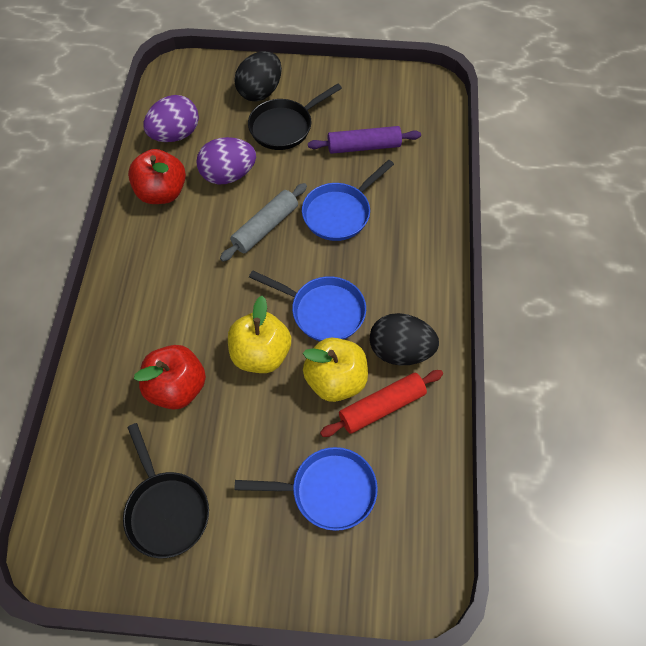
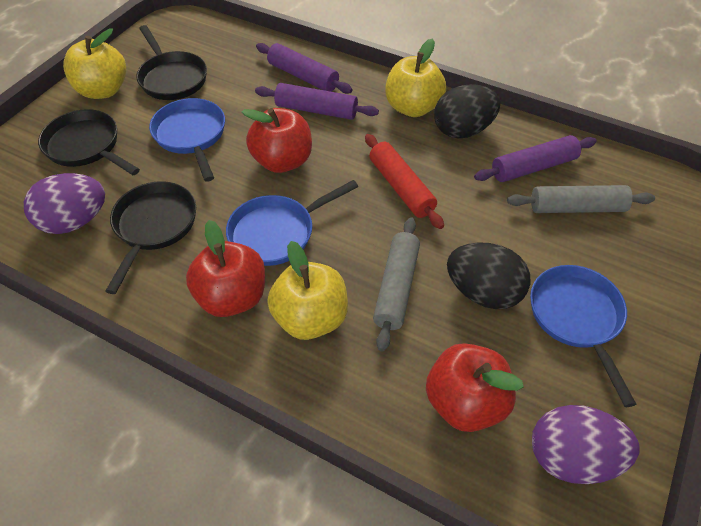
black pan: [123,423,209,558] [248,83,342,150] = 2 -> [38,109,140,175] [105,181,196,294] [136,25,207,100] = 3
grey rolling pin: [220,183,307,262] = 1 -> [373,217,420,352] [507,185,655,213] = 2
purple rolling pin: [308,126,421,154] = 1 -> [255,83,379,120] [256,43,353,93] [474,135,597,182] = 3
red apple: [128,149,186,204] [134,345,206,410] = 2 -> [186,220,265,317] [242,108,312,173] [426,343,524,432] = 3
yellow apple: [228,296,291,373] [303,338,368,402] = 2 -> [63,28,126,99] [267,241,348,340] [385,38,446,117] = 3

